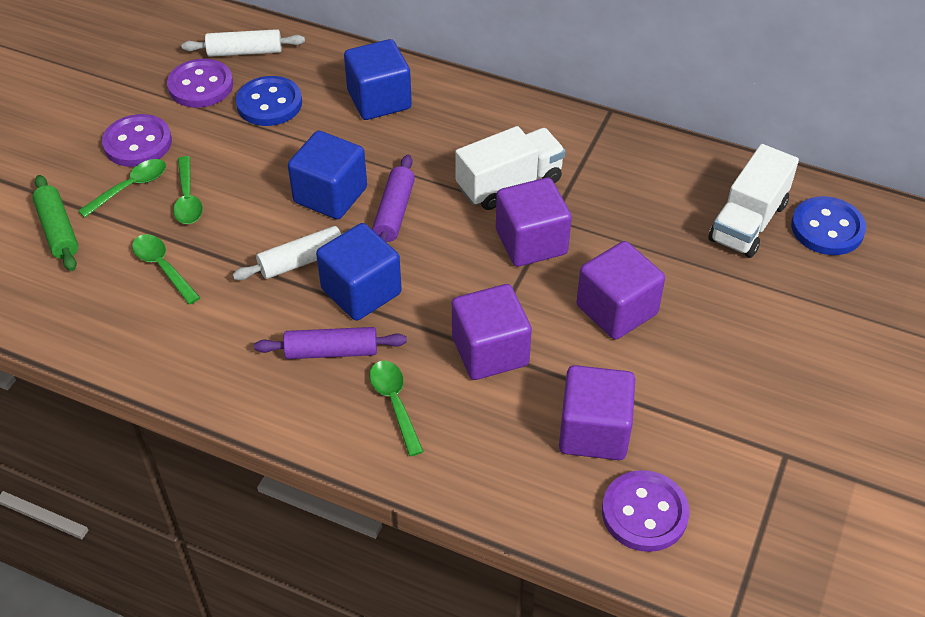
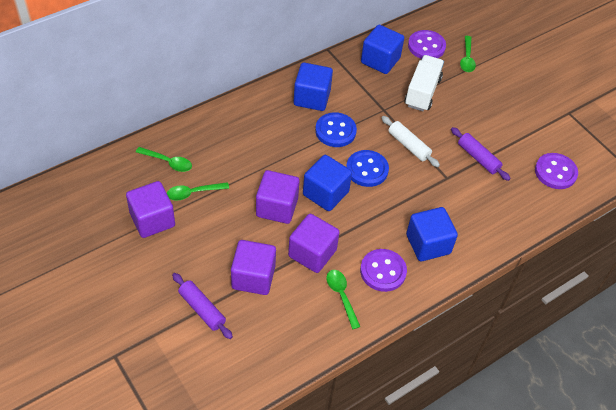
blue cube: [288,131,367,219] [316,223,402,321] [344,39,412,120] = 3 -> [294,62,333,111] [303,155,352,211] [361,25,404,74] [406,207,458,261] = 4
green rolling pin: [32,175,78,271] = 1 -> none = 0
white rolling pin: [182,29,305,57] [232,226,355,280] = 2 -> [381,116,440,167] = 1
white truck: [455,126,566,210] [708,144,799,258] = 2 -> [405,55,444,111] = 1

